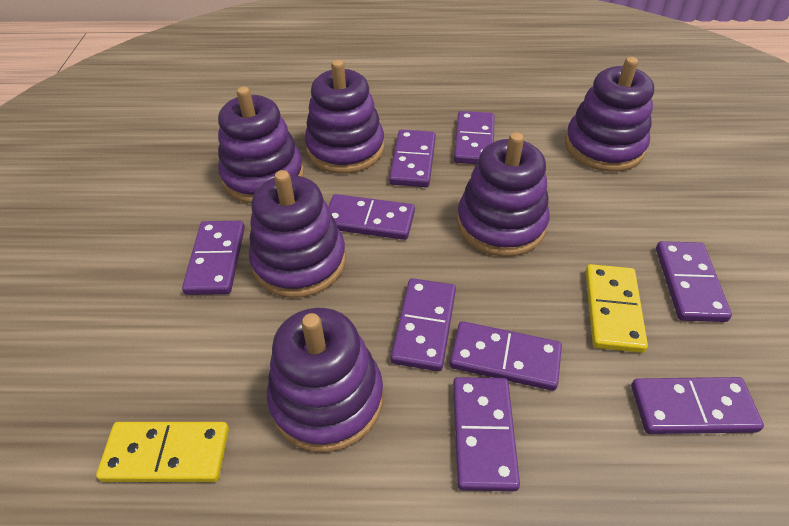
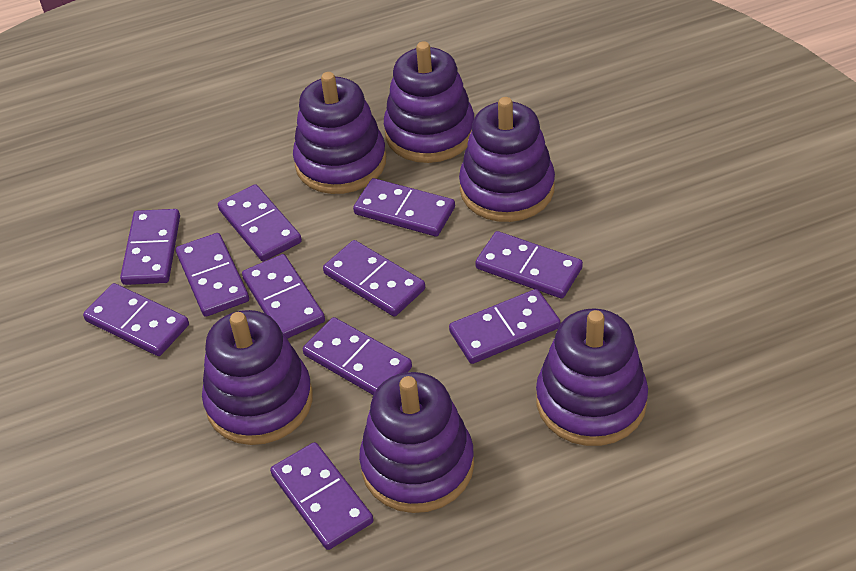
purple domino: [182,221,245,295] [328,194,415,240] [389,130,436,187] [391,278,456,371] [450,321,562,391] [453,377,520,491] [454,111,495,164] [631,377,764,434] [656,241,732,322] = 9 -> [83,283,189,356] [120,209,180,285] [176,233,249,317] [218,184,302,262] [242,254,325,339] [270,442,373,550] [303,317,412,395] [323,240,425,316] [353,178,455,237] [449,289,560,364] [475,231,583,299] = 11
yellow domino: [96,422,229,482] [585,264,648,353] = 2 -> none = 0

